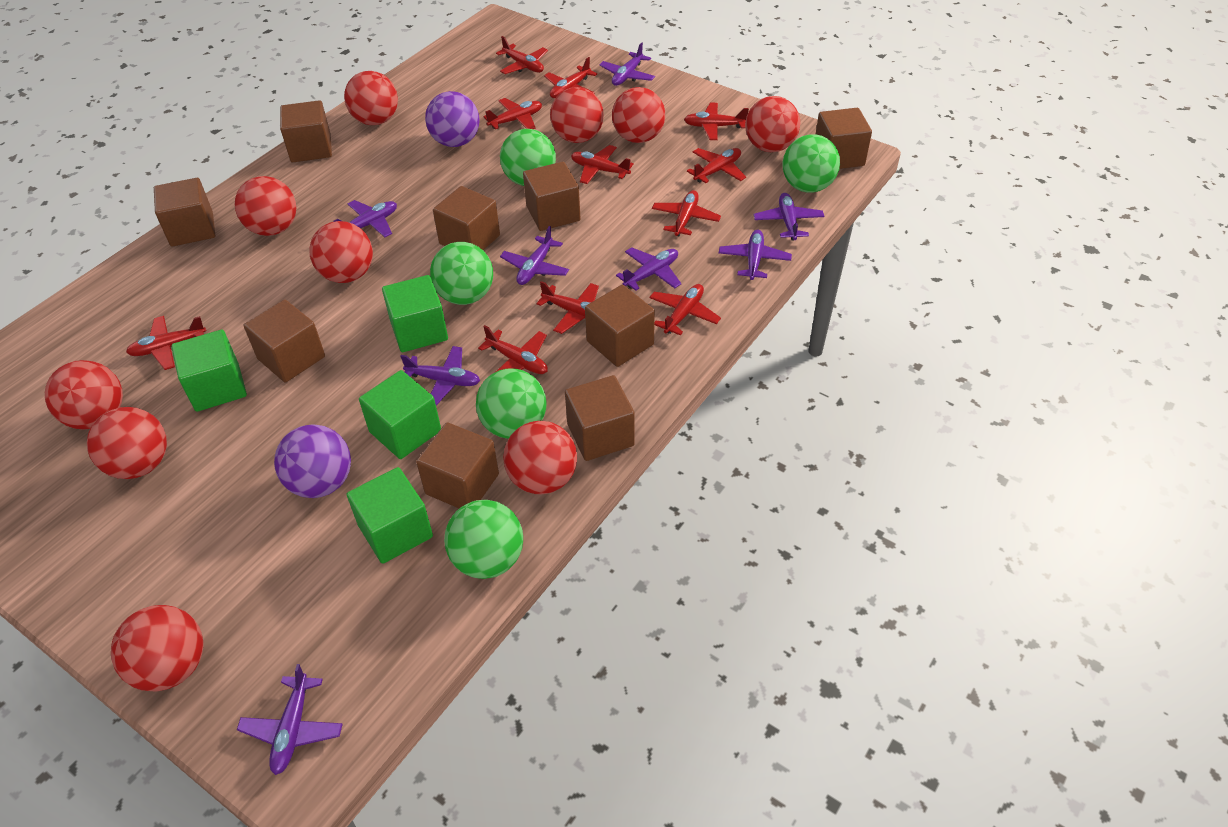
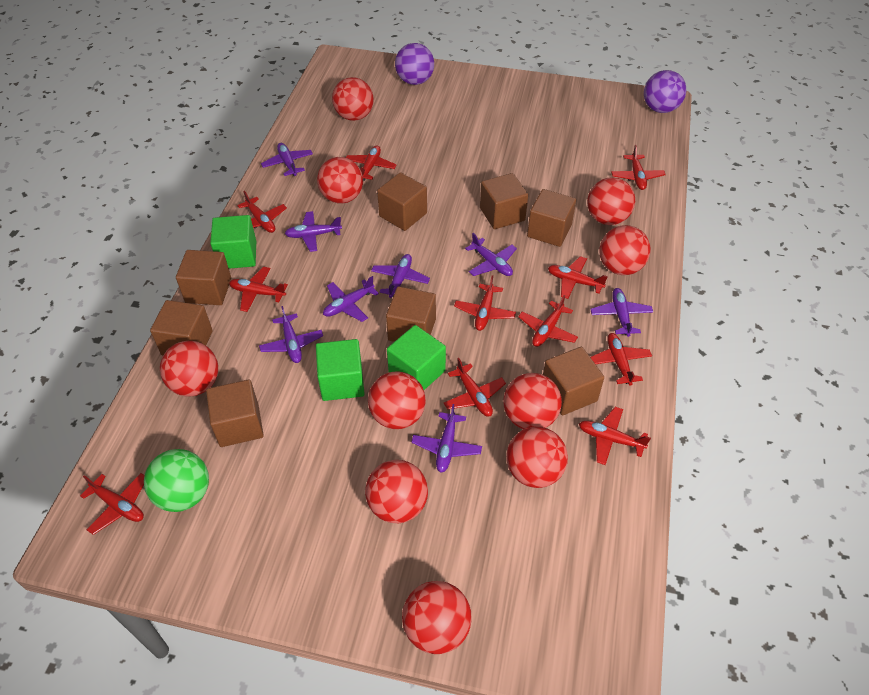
brown cube: [154,178,215,247] [243,299,325,382] [280,100,332,162] [416,422,499,508] [433,186,500,250] [523,162,581,231] [565,375,635,461] [585,285,655,367] [816,108,872,169] = 9 -> [150,300,213,355] [176,250,231,305] [206,380,264,447] [377,172,427,231] [386,286,436,342] [480,173,528,229] [527,189,576,247] [543,347,604,415] = 8
green ball: [430,242,493,305] [444,500,523,579] [476,369,547,439] [500,129,556,186] [782,134,840,192] = 5 -> [144,449,209,512] = 1
green cube: [171,330,247,412] [347,467,433,564] [359,370,441,459] [382,275,448,352] = 4 -> [210,215,256,269] [316,339,365,401] [387,325,446,390] = 3

